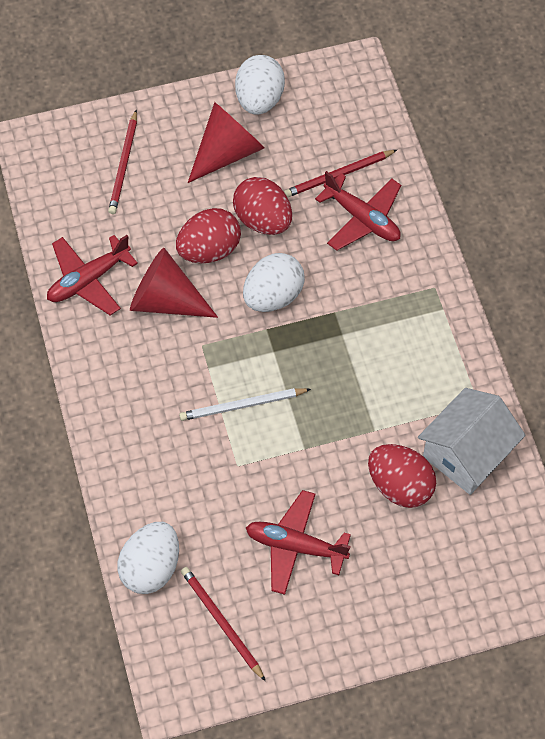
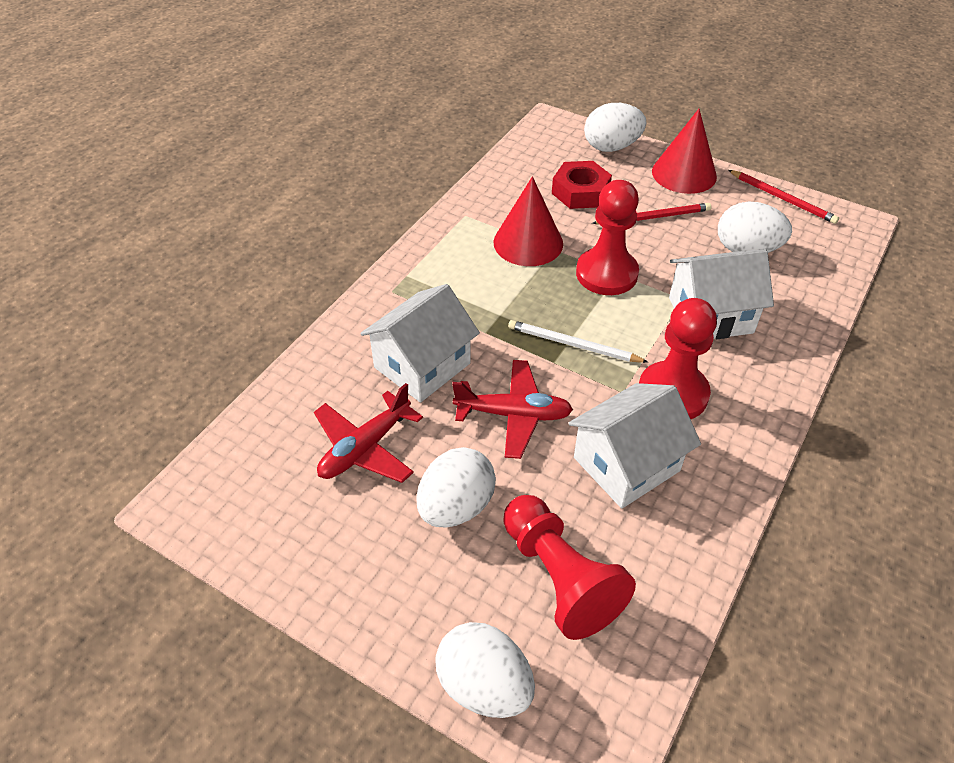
red egg: [176,208,241,263] [233,177,292,235] [368,444,436,508] = 3 -> none = 0
red nut: none = 0 -> [552,161,612,209] = 1
red pawn: none = 0 -> [503,495,636,640] [576,180,639,295] [639,298,717,419] = 3
red pencil: [108,110,137,214] [181,567,265,681] [284,150,397,198] = 3 -> [592,203,711,225] [728,170,839,224] = 2
red plane: [47,235,138,315] [246,490,351,595] [315,171,401,251] = 3 -> [314,383,423,483] [452,360,573,459] = 2
white egg: [117,522,179,594] [235,55,285,115] [243,253,305,312] = 3 -> [417,447,496,527] [435,622,535,718] [584,103,646,152] [718,202,792,253] = 4
white house: [418,388,526,495] = 1 -> [360,284,480,403] [568,383,701,508] [669,249,774,339] = 3

